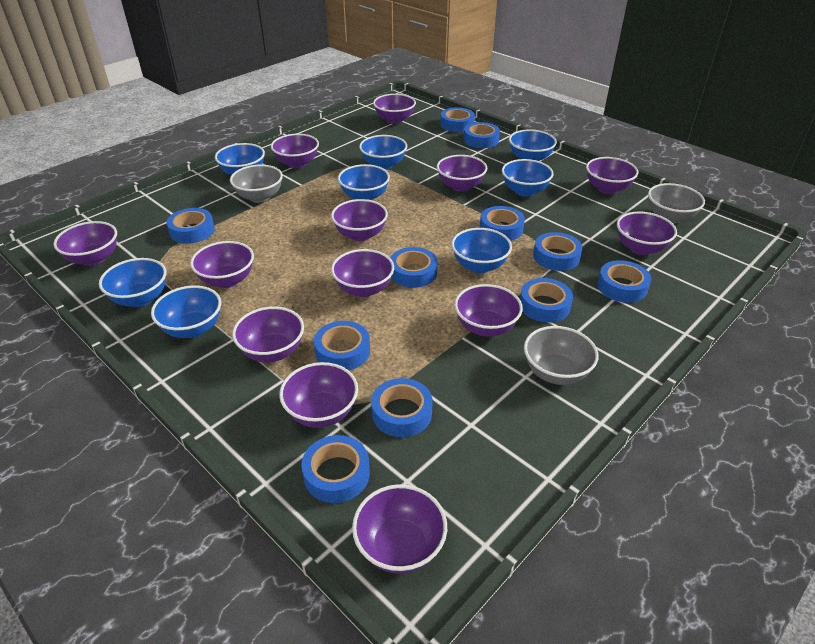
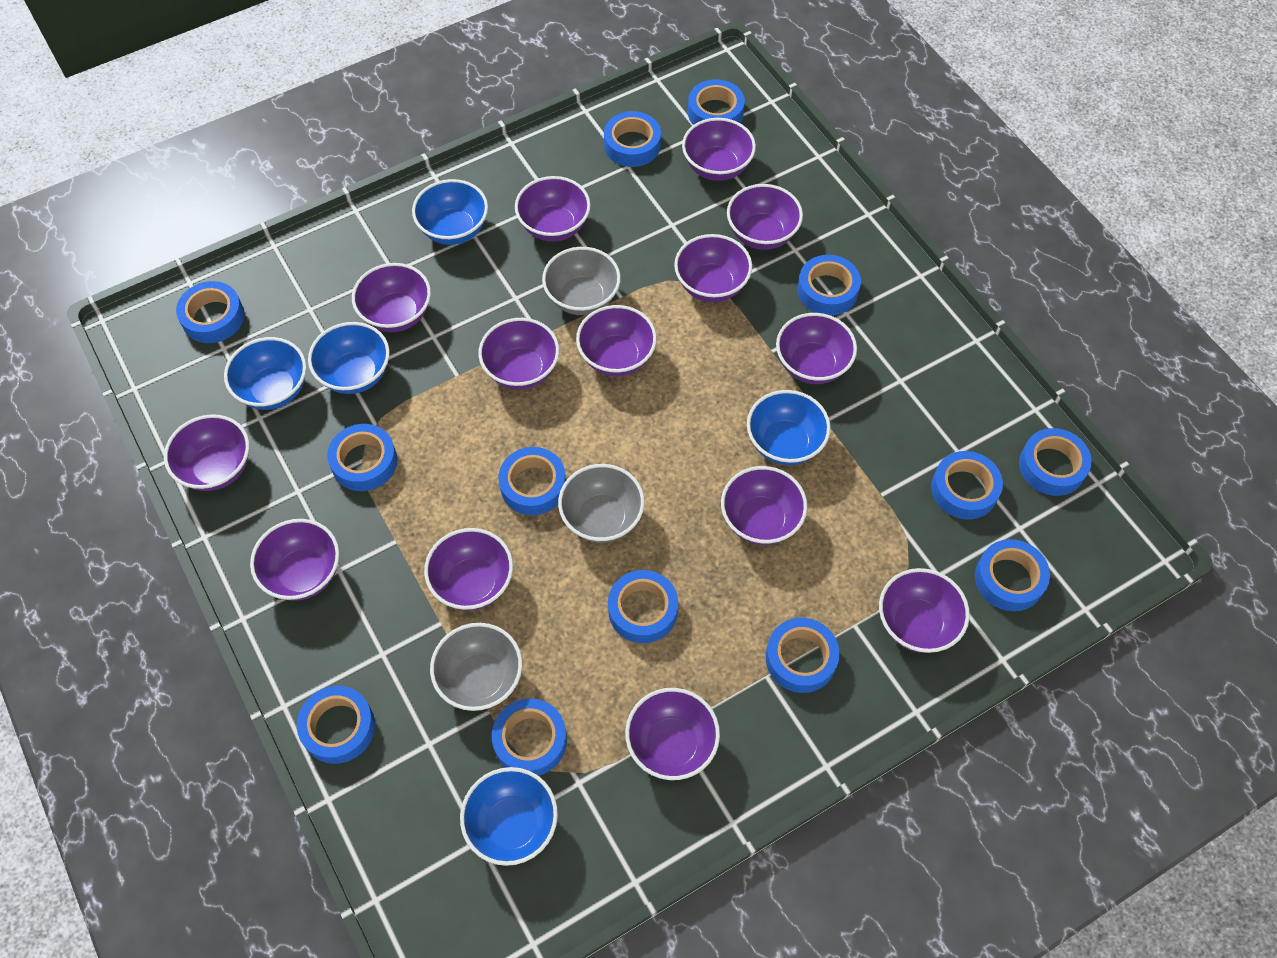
blue bowl: [99,258,166,307] [151,285,221,338] [215,143,265,175] [338,164,390,201] [359,135,407,170] [451,228,512,273] [502,159,554,197] [509,129,557,161] = 8 -> [224,337,306,410] [308,322,390,394] [412,179,488,245] [460,767,558,866] [747,390,831,465] = 5
blue tape: [166,208,215,244] [301,435,370,503] [314,321,370,370] [371,378,433,437] [390,247,437,288] [440,107,475,132] [464,122,500,148] [480,206,525,241] [520,278,573,323] [533,232,582,271] [597,260,651,303] = 11 -> [176,281,244,343] [297,686,375,764] [327,424,397,491] [492,698,567,776] [498,447,566,515] [604,111,661,167] [608,570,678,643] [688,79,745,125] [766,618,840,693] [797,255,861,316] [931,451,1003,520] [975,539,1050,611] [1019,428,1092,496] = 13
purple bowl: [53,221,117,266] [190,241,254,288] [232,306,304,362] [271,134,319,168] [279,362,358,428] [331,199,388,241] [331,249,394,297] [352,484,447,574] [373,94,416,124] [437,155,487,192] [454,284,523,337] [586,157,638,194] [617,211,677,255] = 13 -> [164,414,249,491] [250,519,339,601] [352,263,431,332] [424,528,513,610] [478,318,559,390] [515,176,591,242] [576,305,657,376] [625,688,720,780] [674,234,752,302] [682,118,756,181] [721,466,807,545] [727,184,803,250] [776,313,857,384] [879,568,970,653] = 14

